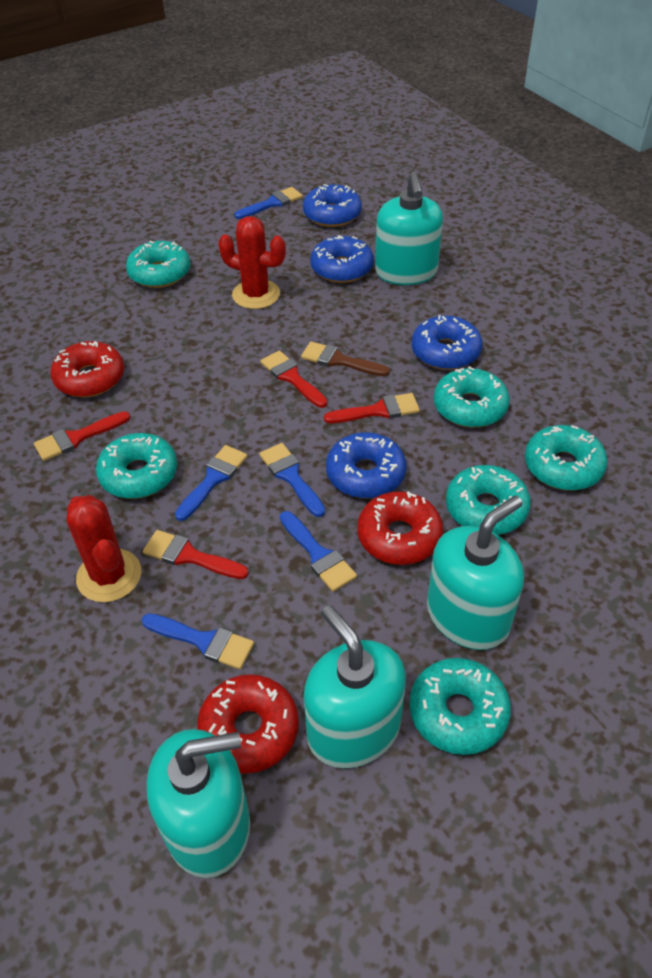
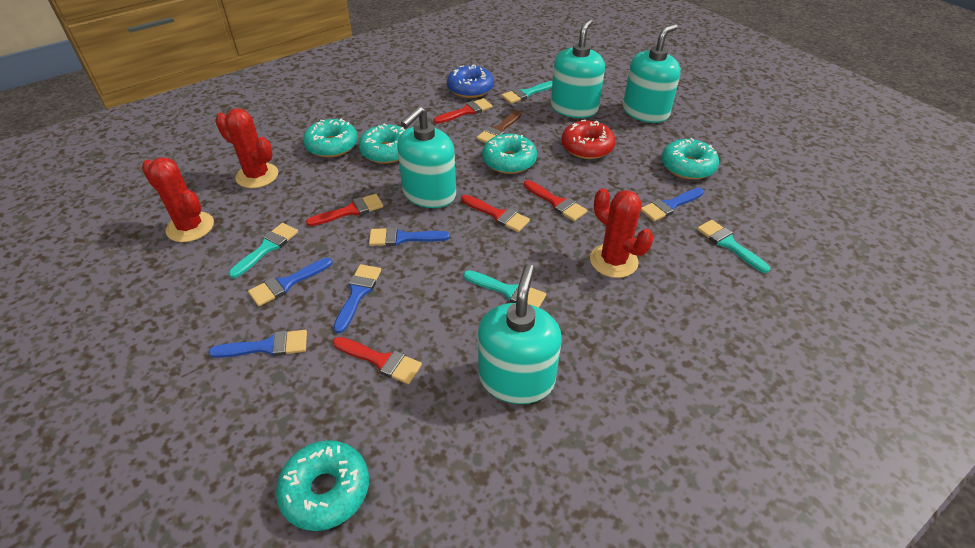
blue donut: [303,184,362,227] [310,235,374,283] [326,433,407,498] [411,315,483,370] = 4 -> [447,64,494,98] = 1
red brush: [34,411,131,461] [143,530,249,579] [260,351,328,408] [324,393,420,423] = 4 -> [306,194,383,226] [333,337,422,384] [433,98,492,124] [461,195,530,232] [524,180,587,221] = 5
red cactus: [67,495,141,602] [218,216,286,309] = 2 -> [142,157,214,242] [215,108,278,188] [590,188,654,278] = 3
red donut: [50,341,124,397] [197,674,299,774] [357,491,443,565] = 3 -> [561,120,615,159] = 1
turquoise brush: none = 0 -> [228,223,298,278] [463,270,546,308] [501,81,553,104] [697,220,770,273] = 4
turquoise donut: [96,433,177,499] [126,241,190,288] [409,658,511,755] [433,366,510,428] [446,465,531,535] [525,425,608,491] = 6 -> [276,440,369,531] [303,119,358,157] [359,123,405,164] [482,134,537,174] [662,138,719,180] = 5

